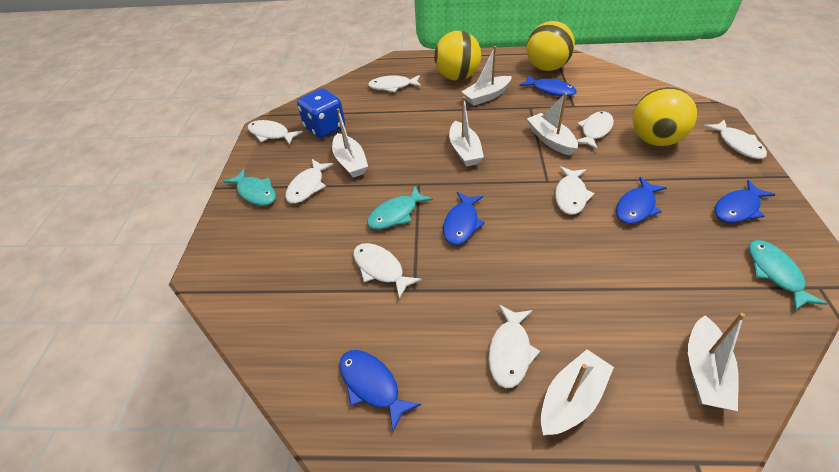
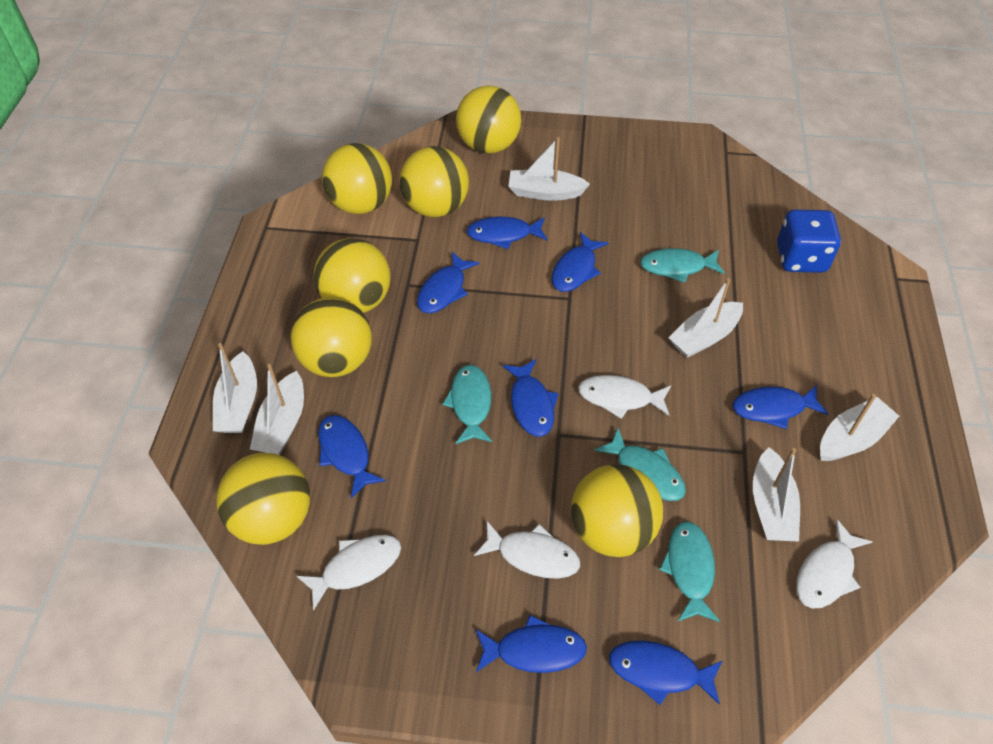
blue fish: [339,350,421,432] [443,192,485,245] [519,75,577,96] [616,177,667,224] [715,180,776,223] = 5 -> [318,415,386,498] [417,252,479,313] [466,217,548,249] [476,615,587,673] [503,359,559,437] [552,232,608,292] [609,641,723,705] [733,385,829,429] = 8
turquoise fish: [223,169,276,206] [367,187,433,229] [749,240,828,310] = 3 -> [442,365,492,444] [594,428,686,501] [640,248,725,283] [659,521,720,622] = 4
white fish: [248,120,303,145] [285,159,334,204] [353,243,422,299] [368,75,421,92] [489,305,540,388] [555,166,595,215] [577,111,614,149] [704,119,767,159] = 8 -> [297,535,401,611] [474,521,580,579] [578,375,671,419] [796,519,872,609] = 4
yellow ball: [434,31,481,81] [527,21,575,71] [633,87,697,146] = 3 -> [216,453,310,545] [290,297,372,377] [314,238,390,313] [322,143,392,214] [399,146,469,217] [456,86,521,154] [571,464,663,557] = 7

